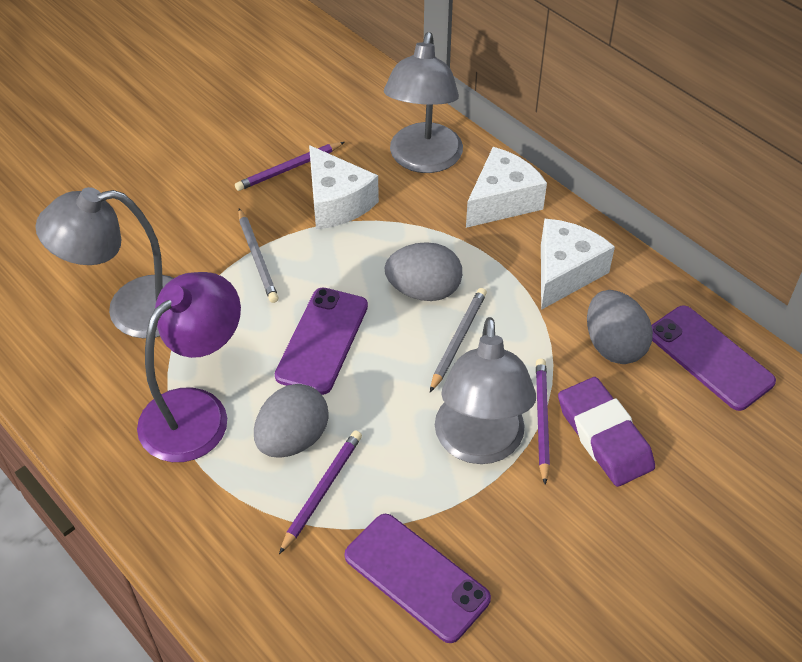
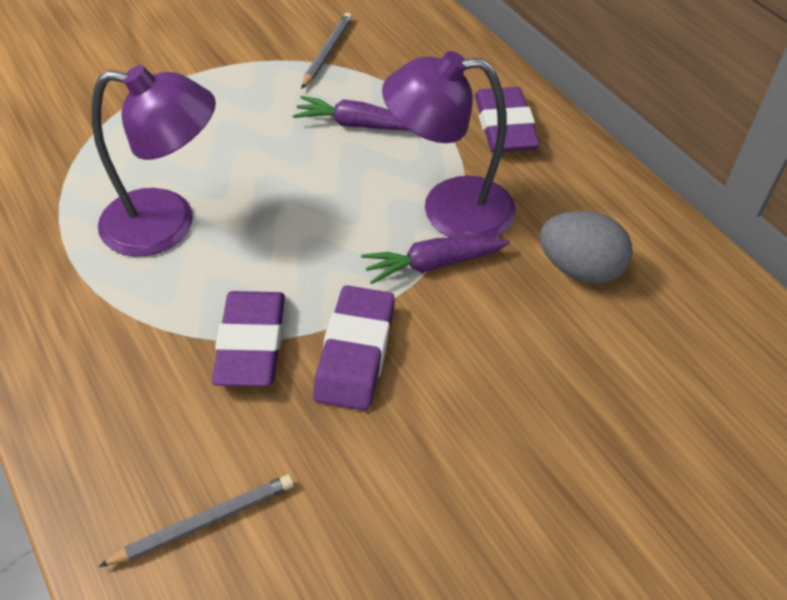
grey egg: [254,384,329,458] [384,242,462,301] [587,290,653,364] = 3 -> [540,211,633,284] = 1
grey lamp: [35,187,174,338] [384,32,463,173] [435,317,536,464] = 3 -> none = 0
purple carrot: none = 0 -> [293,96,409,131] [361,237,510,284] = 2
purple eraser: [558,377,655,487] = 1 -> [212,291,285,387] [313,285,395,411] [475,87,540,152] = 3
purple lamp: [137,272,241,462] = 1 -> [92,65,216,257] [382,51,516,238] = 2
purple pencil: [235,142,345,191] [279,430,362,554] [536,359,550,485] = 3 -> none = 0
purple phone: [275,287,368,395] [344,514,491,643] [651,305,776,411] = 3 -> none = 0
white cheese: [309,145,379,230] [466,147,547,228] [541,219,615,310] = 3 -> none = 0

